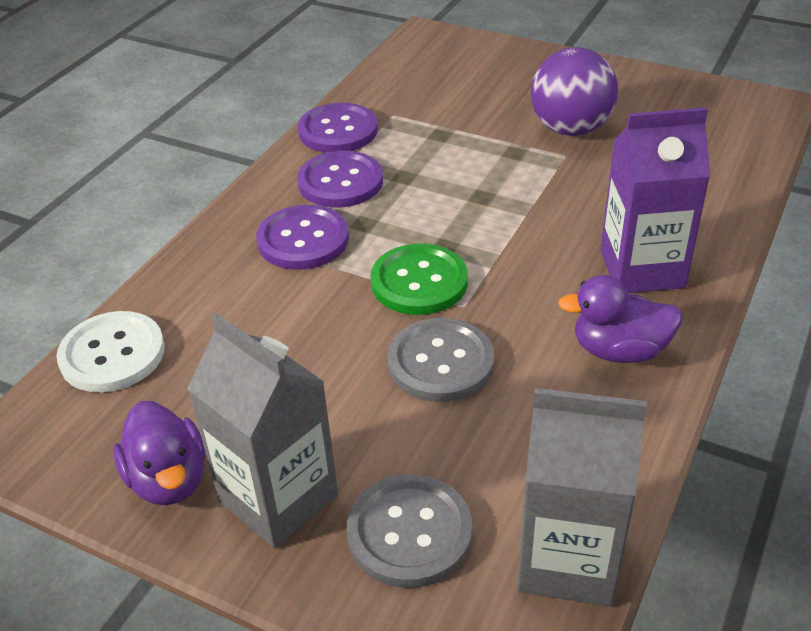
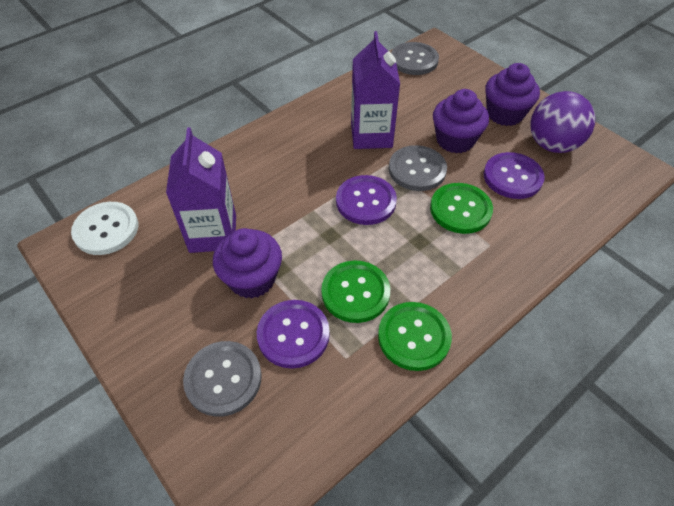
green button: [370,243,468,315] = 1 -> [321,261,390,323] [378,302,452,371] [430,183,493,234] = 3
grey button: [347,474,473,588] [387,318,494,402] = 2 -> [183,341,262,417] [389,145,447,191] [391,42,439,75] = 3
grey carton: [187,313,338,548] [517,388,647,606] = 2 -> none = 0
purple carton: [600,107,710,293] = 1 -> [166,127,236,253] [351,31,400,149] = 2
purple cupcake: none = 0 -> [213,228,282,298] [433,89,489,153] [485,63,540,126] = 3
purple duck: [113,401,205,505] [558,275,683,363] = 2 -> none = 0

